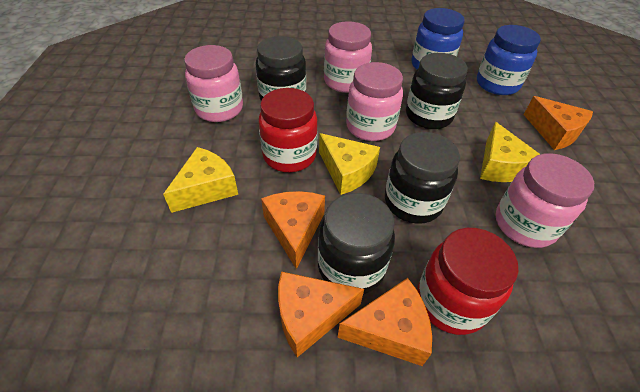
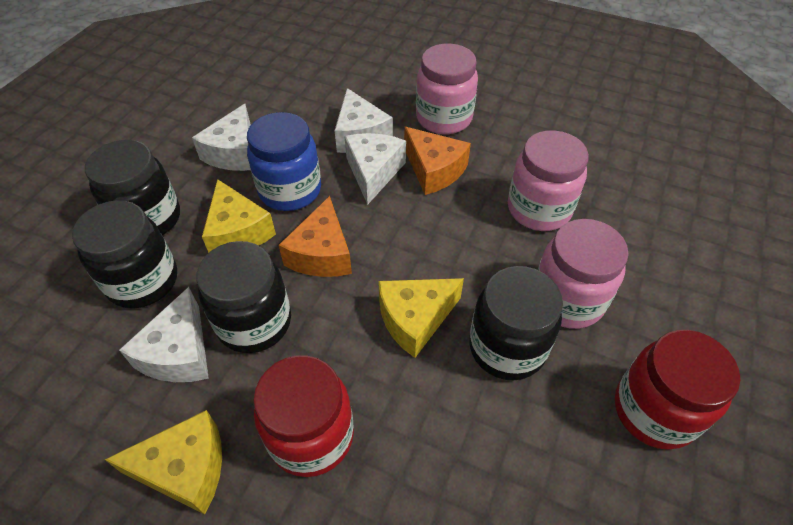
blue jar: [411,8,465,70] [477,25,541,95] = 2 -> [247,112,321,211] = 1
orange cheese: [261,191,325,269] [278,271,364,357] [337,278,432,366] [524,96,593,150] = 4 -> [278,196,352,277] [404,127,471,195] = 2
pink jar: [184,45,243,122] [324,21,372,93] [346,62,403,141] [496,153,594,248] = 4 -> [416,43,478,134] [508,130,589,231] [538,219,628,329] = 3
white cheese: none = 0 -> [119,287,209,382] [192,104,251,171] [334,88,393,153] [344,133,406,205] = 4

